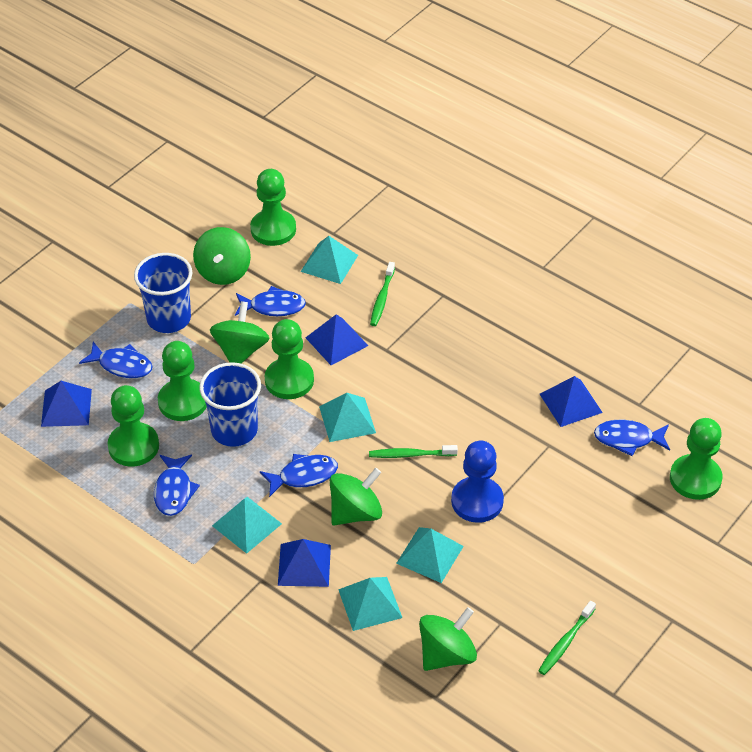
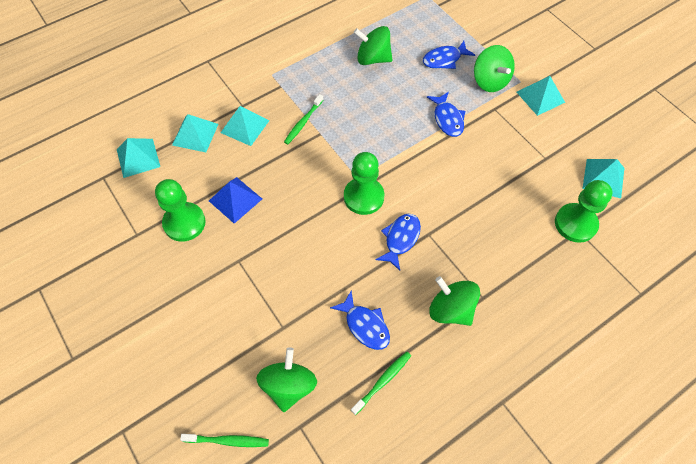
blue cup: [134,253,192,333] [199,362,261,447] = 2 -> none = 0
blue fish: [79,342,153,378] [154,455,200,516] [235,286,306,316] [260,454,338,497] [594,420,670,456] = 5 -> [330,291,390,350] [375,213,421,271] [423,41,475,69] [427,92,465,137] = 4
blue pawn: [451,441,504,523] = 1 -> none = 0
blue pyramid: [41,381,92,427] [278,539,331,587] [305,314,368,365] [540,376,603,427] = 4 -> [209,177,262,224] = 1
green pawn: [108,385,159,466] [158,341,207,421] [250,169,296,246] [265,319,314,399] [670,418,723,500] = 5 -> [155,179,206,242] [344,152,384,215] [555,180,613,243] = 3

